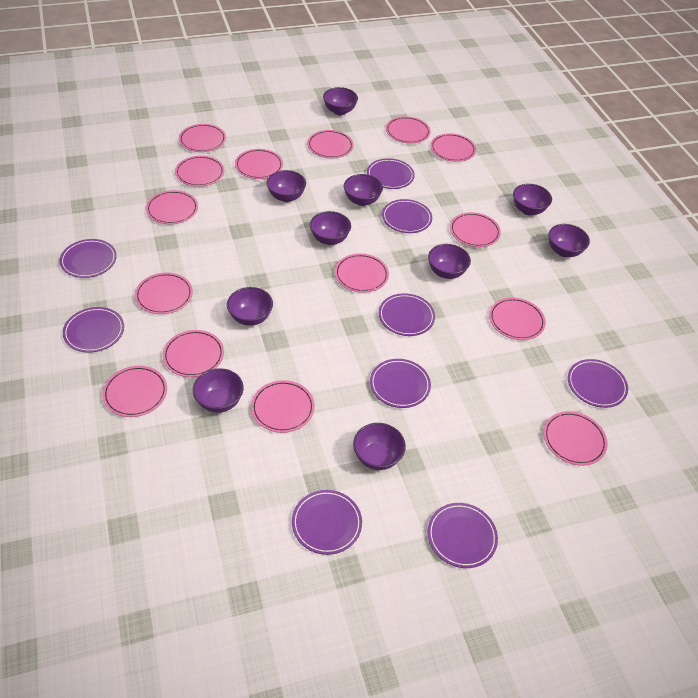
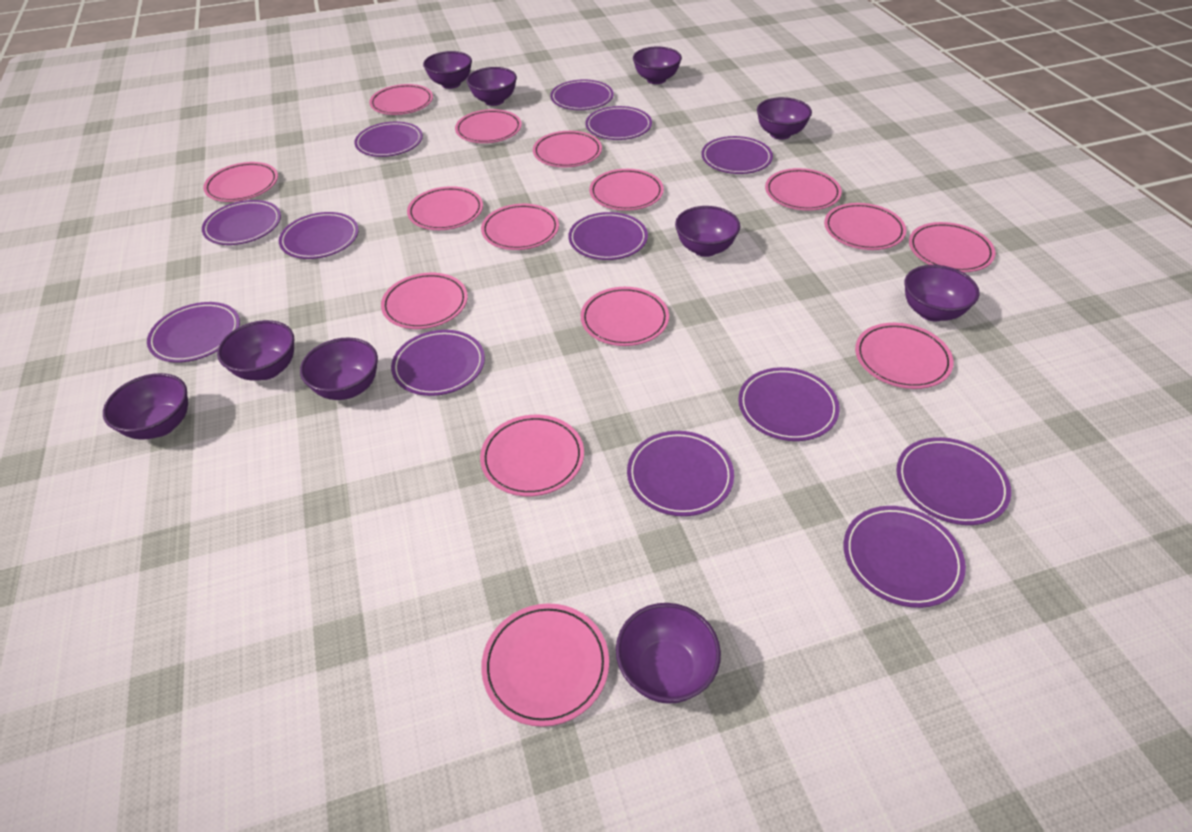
purple plate: [60,239,117,278] [63,307,124,353] [292,490,362,555] [367,158,415,189] [370,359,431,408] [379,293,435,336] [382,199,432,233] [428,503,498,568] [568,359,628,408] = 9 -> [147,302,240,362] [202,200,281,245] [279,212,359,259] [354,122,423,157] [391,330,485,396] [550,79,614,110] [568,212,648,260] [585,106,652,140] [627,431,734,516] [701,136,773,174] [738,367,840,441] [844,506,966,608] [896,437,1011,525] = 13

